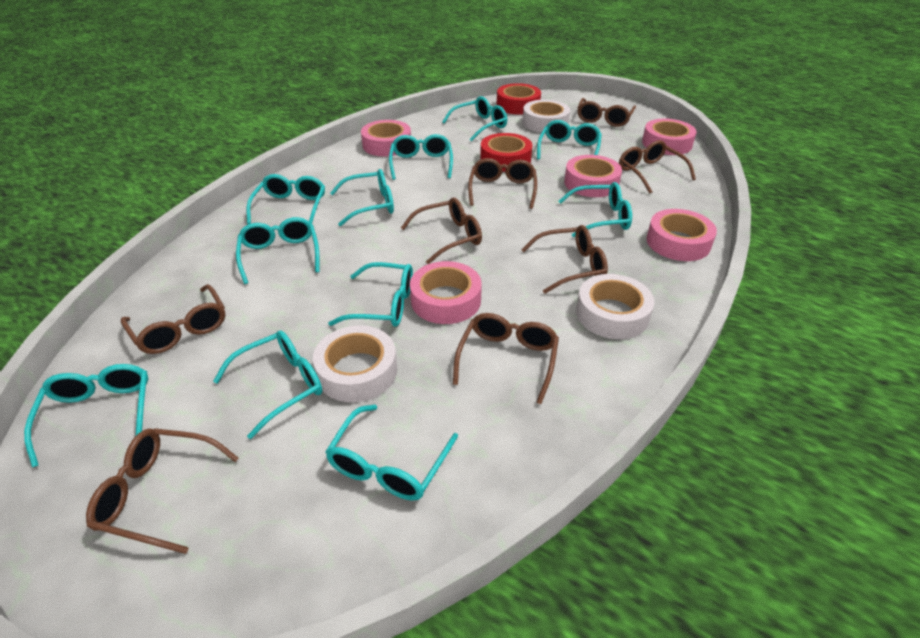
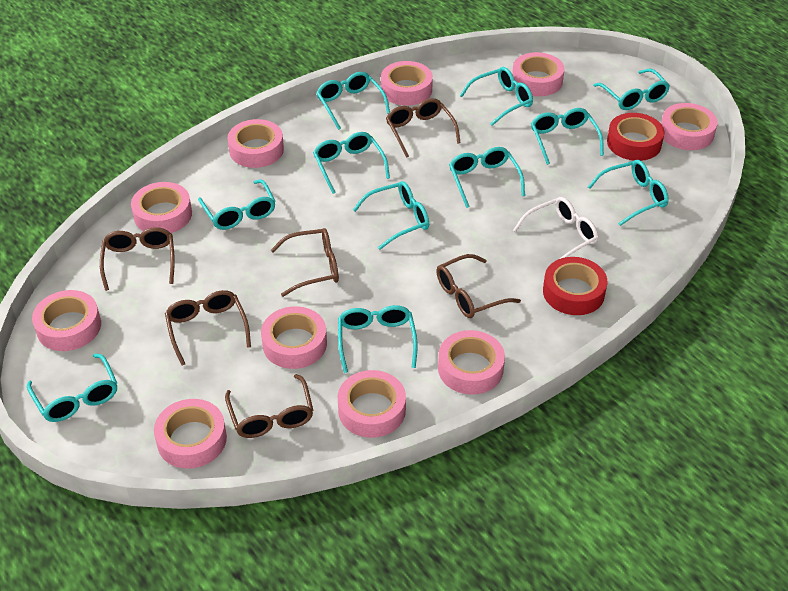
brown glasses: [86,428,239,554] [121,284,225,354] [401,198,482,264] [453,313,559,404] [468,158,537,209] [521,225,608,294] [577,98,636,127] [619,140,696,194] = 8 -> [100,227,175,291] [165,290,251,365] [225,374,313,438] [271,228,339,297] [386,98,461,158] [436,254,521,318] = 6
pink tape: [361,120,411,157] [410,261,482,324] [564,155,622,197] [642,119,697,155] [646,209,717,261] = 5 -> [32,290,101,351] [131,182,192,233] [154,399,227,469] [228,119,284,168] [261,306,327,369] [338,370,406,438] [381,61,433,106] [438,330,505,395] [512,52,565,96] [661,103,718,150] = 10
white glasses: none = 0 -> [513,197,598,259] = 1
white tape: [313,325,397,402] [522,100,570,133] [576,274,654,339] = 3 -> none = 0

